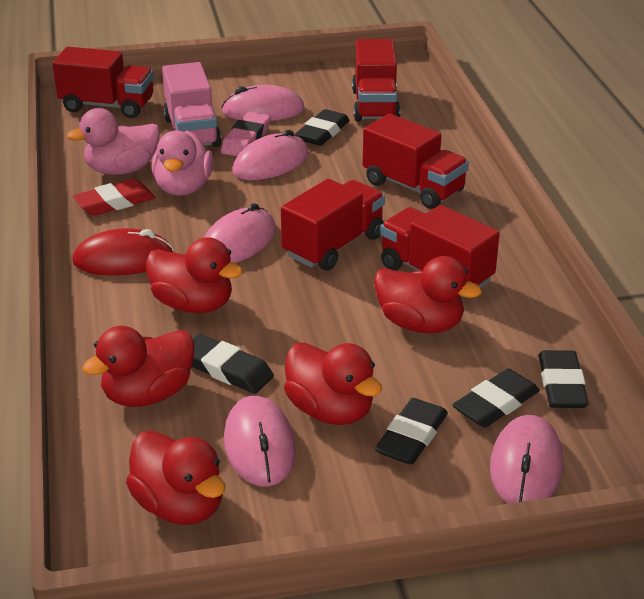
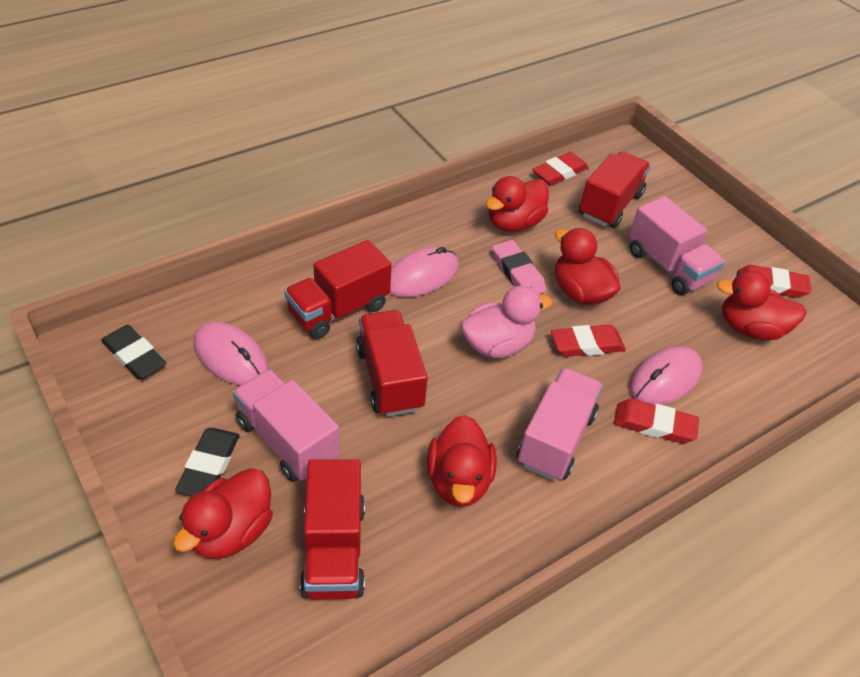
black eraser: [192,334,274,394] [295,109,350,146] [375,398,448,465] [452,369,540,428] [539,350,589,408] = 5 -> [101,325,166,380] [175,428,240,496] = 2
pink duck: [67,108,160,175] [151,131,214,196] = 2 -> [461,285,552,358] = 1
pink mouse: [204,203,276,263] [221,85,305,121] [224,396,296,487] [233,130,309,180] [490,415,563,504] = 5 -> [194,321,268,385] [390,247,458,297] [629,346,703,405] = 3
pink truck: [162,62,221,147] = 1 -> [233,369,340,482] [517,367,603,481] [629,196,725,295] = 3
red eraser: [73,179,155,216] = 1 -> [532,152,589,185] [551,325,626,357] [614,399,699,444] [737,265,811,298] = 4
red mouse: [72,228,174,275] = 1 -> none = 0
red truck: [52,47,154,118] [281,179,385,271] [352,39,400,122] [363,114,469,209] [380,205,500,297] = 5 -> [284,240,392,339] [300,459,365,600] [356,310,428,417] [579,151,651,228] = 4

